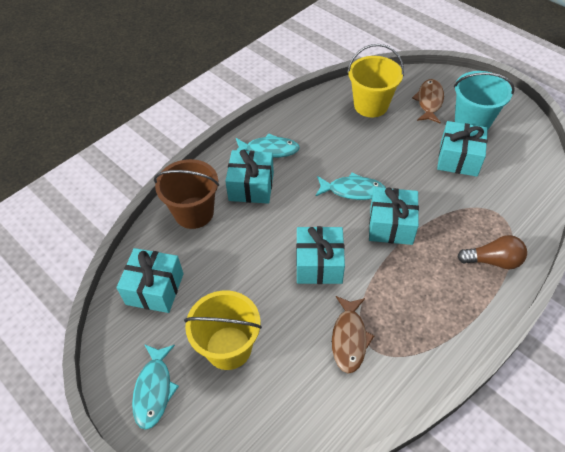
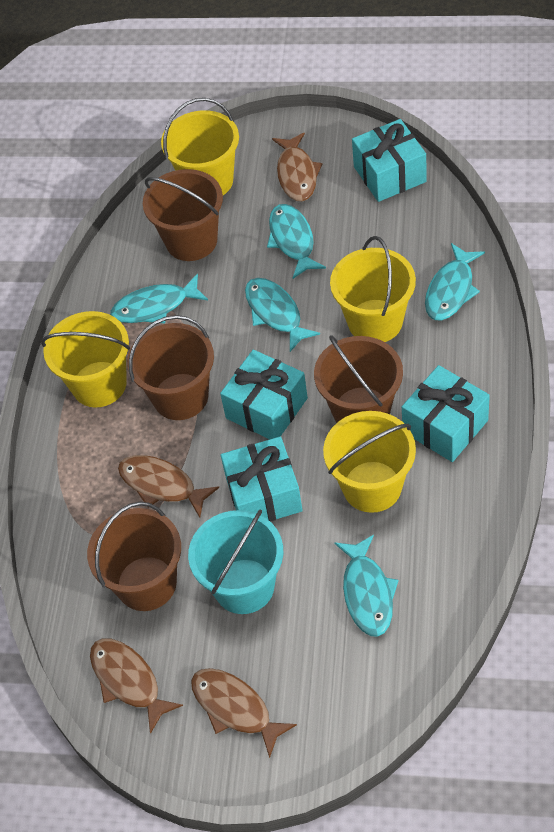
brown bucket: [154,159,219,229] = 1 -> [87,502,181,611] [127,315,214,420] [143,169,223,261] [314,335,403,423] = 4
brown fish: [332,296,374,373] [412,79,444,124] = 2 -> [90,639,183,734] [118,455,219,518] [191,668,297,758] [272,132,322,201] = 4
brown light bulb: [457,235,527,269] = 1 -> none = 0
turquoise fish: [132,344,179,430] [236,133,300,158] [315,172,386,200] = 3 -> [110,274,208,324] [245,278,320,352] [267,204,326,279] [335,535,399,637] [425,243,485,320] = 5
turquoise gift: [117,248,184,313] [225,149,274,204] [296,226,345,284] [369,187,419,245] [437,121,488,177] = 5 -> [220,350,308,439] [221,436,303,522] [352,119,427,202] [402,365,490,462] = 4
yellow bucket: [184,290,262,370] [347,44,404,117] = 2 -> [41,311,130,407] [161,98,239,195] [323,411,416,513] [330,236,416,342] = 4

